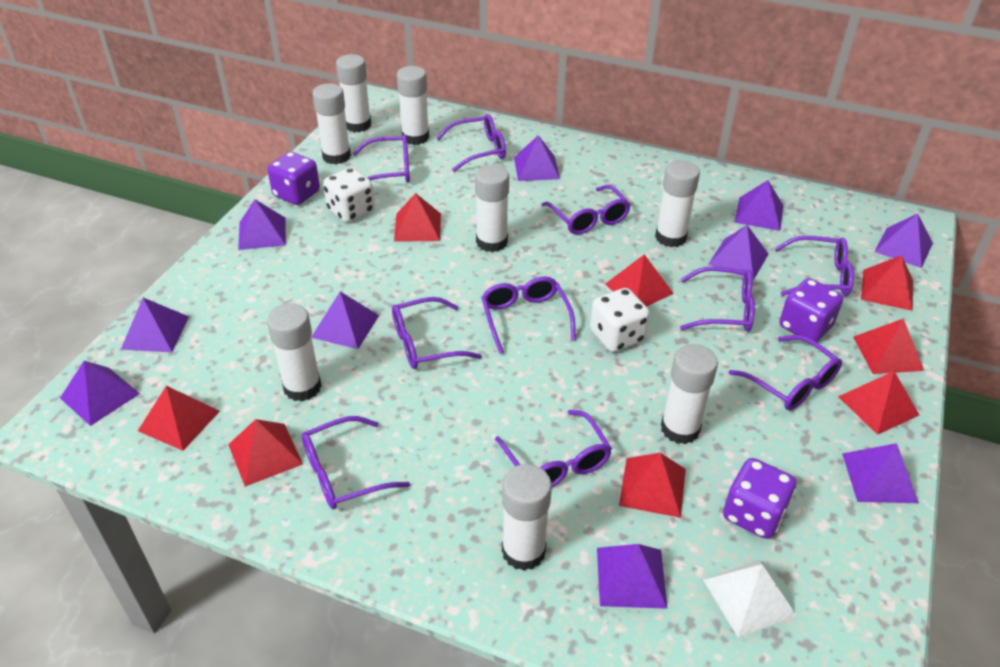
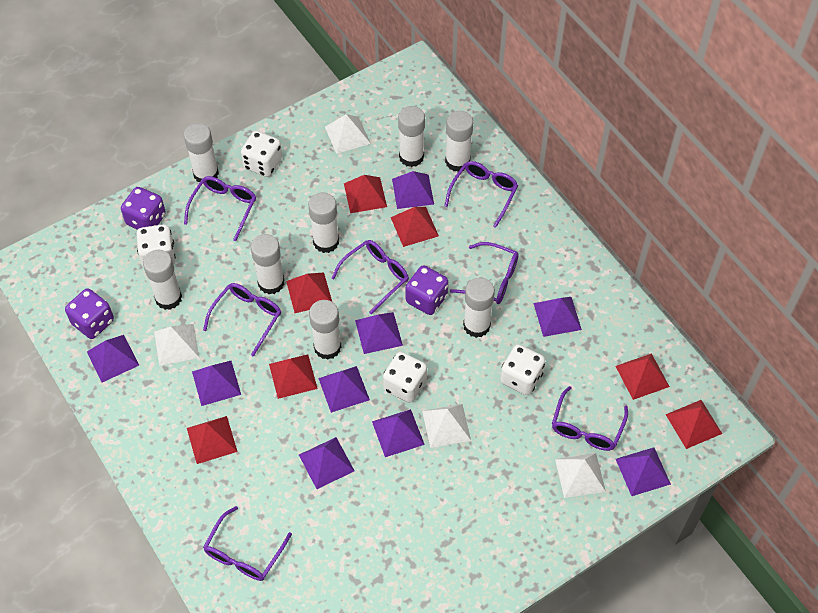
purple glasses: [302,416,410,509] [353,134,410,182] [392,297,482,369] [437,114,506,172] [481,276,576,354] [495,410,612,487] [541,185,631,235] [680,267,755,331] [729,335,842,410] [774,236,854,296] = 10 -> [184,176,256,241] [203,283,281,357] [203,506,292,581] [331,240,409,314] [444,161,518,228] [450,242,519,304] [552,386,628,451] = 7
purple pyramid: [60,361,140,426] [121,298,189,352] [238,199,286,250] [311,291,379,349] [514,135,560,181] [597,544,668,609] [708,225,768,280] [735,180,783,231] [842,443,919,503] [874,213,933,268] = 10 -> [87,335,139,383] [192,361,241,406] [299,437,355,489] [318,366,370,413] [355,312,403,354] [372,409,425,457] [392,171,434,209] [534,297,582,337] [616,447,671,496] = 9
red pyramid: [138,386,220,451] [228,419,303,487] [394,193,441,242] [605,254,674,307] [619,453,686,518] [838,371,919,435] [853,319,924,374] [861,255,913,311] = 8 -> [187,416,238,464] [269,354,318,399] [286,272,332,313] [344,175,387,213] [391,207,439,247] [615,353,670,400] [665,400,722,449] = 7
white dice: [323,167,375,223] [590,288,650,352] = 2 -> [137,224,176,267] [241,131,282,177] [383,352,427,403] [500,344,545,395] = 4
white pyramid: [703,560,797,638] = 1 -> [154,324,199,366] [325,114,371,154] [422,404,471,448] [555,453,606,498] = 4

